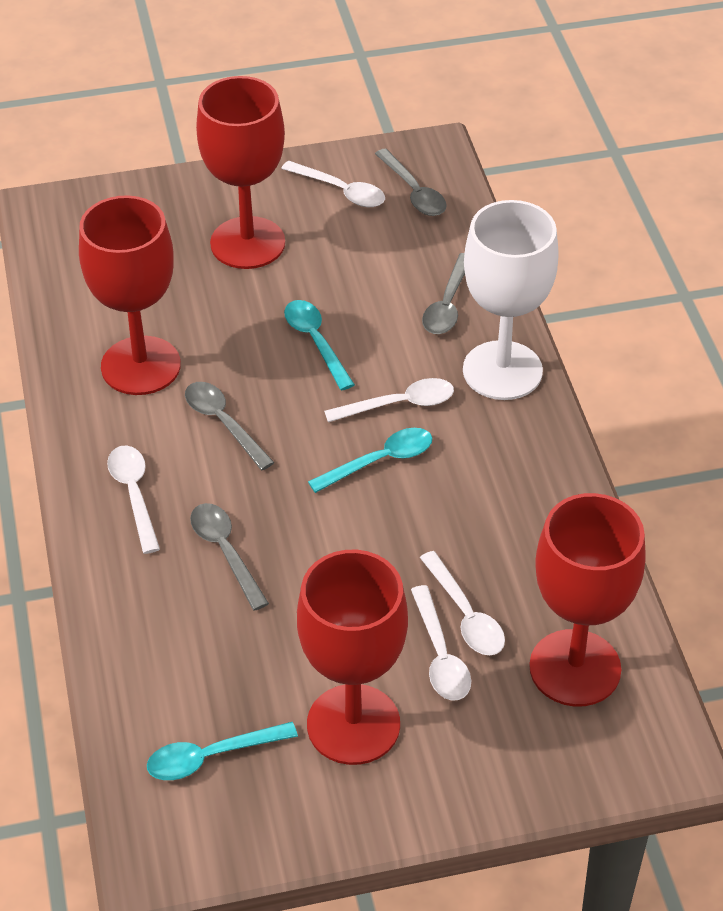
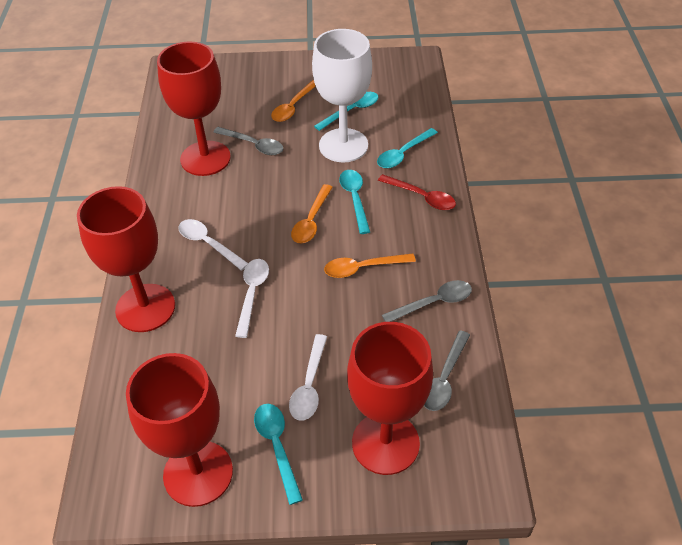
grey spoon: [185,382,275,470] [190,503,269,611] [375,149,447,216] [422,253,465,334] = 4 -> [213,127,283,155] [382,280,472,322] [424,331,470,411] = 3
orange spoon: none = 0 -> [271,80,316,122] [291,184,333,243] [324,253,416,278] = 3
red spoon: none = 0 -> [378,174,456,210] = 1
turquoise spoon: [147,722,298,780] [284,300,355,390] [308,428,432,493] = 3 -> [254,404,303,505] [314,92,378,131] [339,170,370,234] [377,128,438,168] = 4
white spoon: [107,446,160,554] [281,161,385,207] [324,378,454,422] [411,585,471,700] [420,551,505,655] = 5 -> [178,219,248,271] [235,259,269,338] [289,334,327,421] = 3

